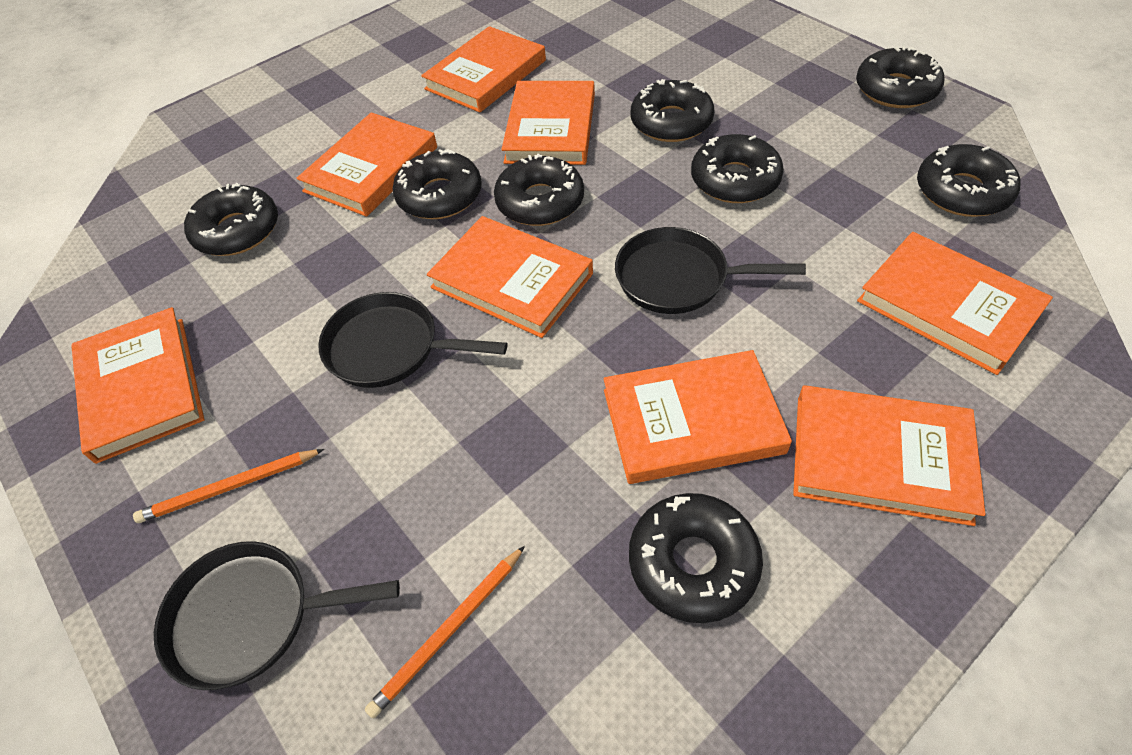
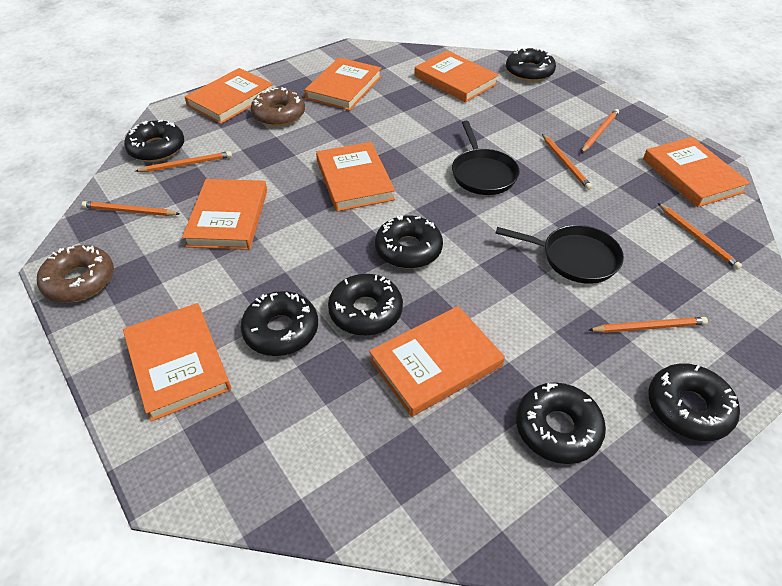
black donut: [184,183,278,256] [392,149,482,219] [494,154,584,226] [629,493,763,623] [631,79,715,142] [691,134,784,203] [856,46,945,108] [917,144,1021,217] = 8 -> [124,120,184,162] [241,291,318,356] [328,274,403,336] [375,215,443,269] [506,47,556,82] [516,382,606,464] [648,363,740,441] = 7
black pan: [154,541,400,690] [318,292,507,388] [615,227,806,314] = 3 -> [452,121,520,195] [495,225,624,284] = 2
brown donut: none = 0 -> [37,245,114,303] [251,87,305,126] = 2
orange pencil: [133,449,324,523] [365,546,525,718] = 2 -> [81,201,180,216] [135,151,232,172] [542,134,592,190] [581,109,619,153] [589,317,708,333] [658,203,742,270] = 6

